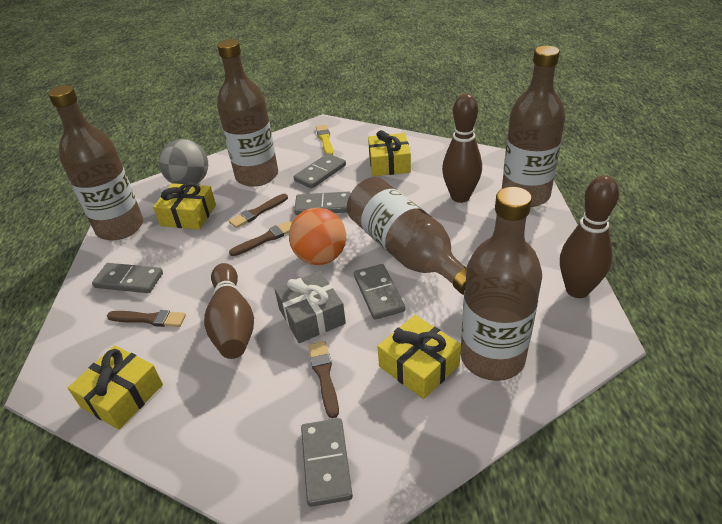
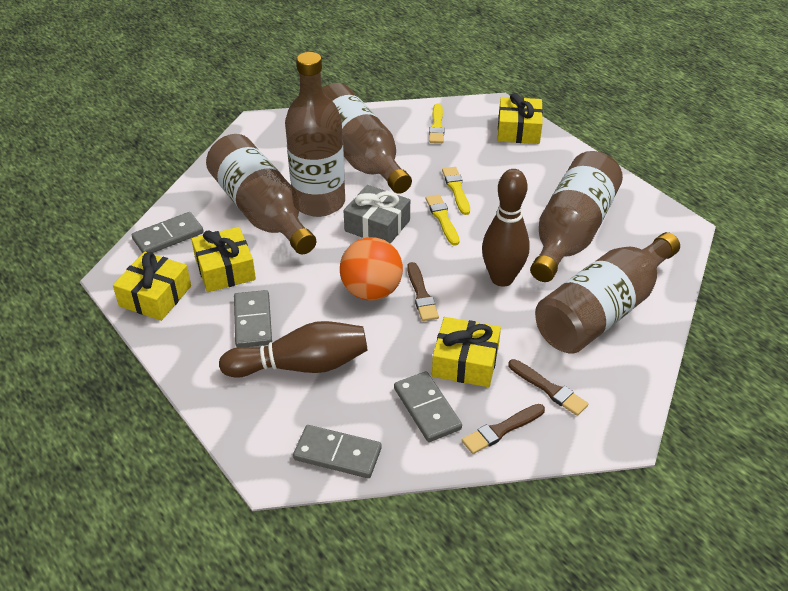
brown bowling pin: [204,263,254,359] [442,94,482,203] [560,175,619,298] = 3 -> [219,321,368,378] [482,169,530,287] = 2
brown brush: [107,310,186,327] [229,194,288,228] [229,221,292,256] [308,341,339,418] = 4 -> [407,262,439,321] [462,404,545,454] [508,359,589,416] = 3
grey ball: [159,139,208,184] = 1 -> none = 0
grey domino: [92,263,163,293] [294,154,346,189] [294,191,351,215] [301,418,353,507] [354,264,405,320] = 5 -> [132,212,204,253] [234,290,272,347] [293,425,382,478] [394,371,462,442] = 4
yellow brush: [316,125,333,155] = 1 -> [426,194,459,246] [429,103,445,143] [442,167,470,215] = 3

